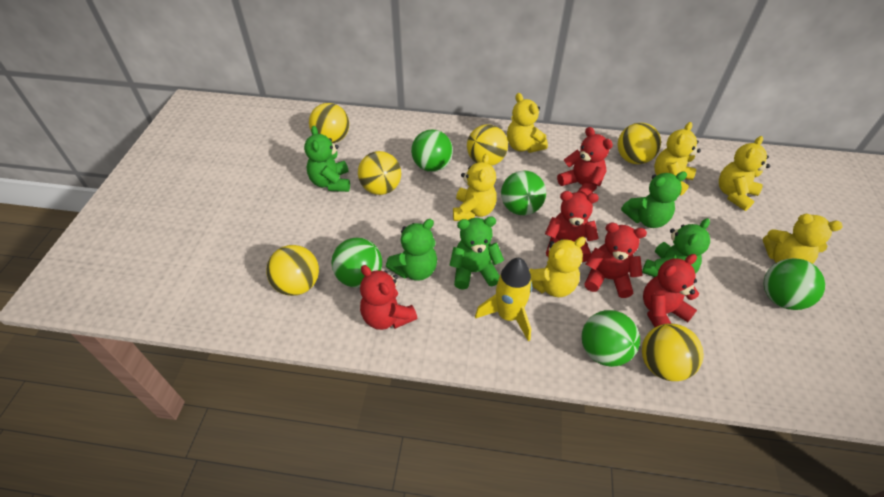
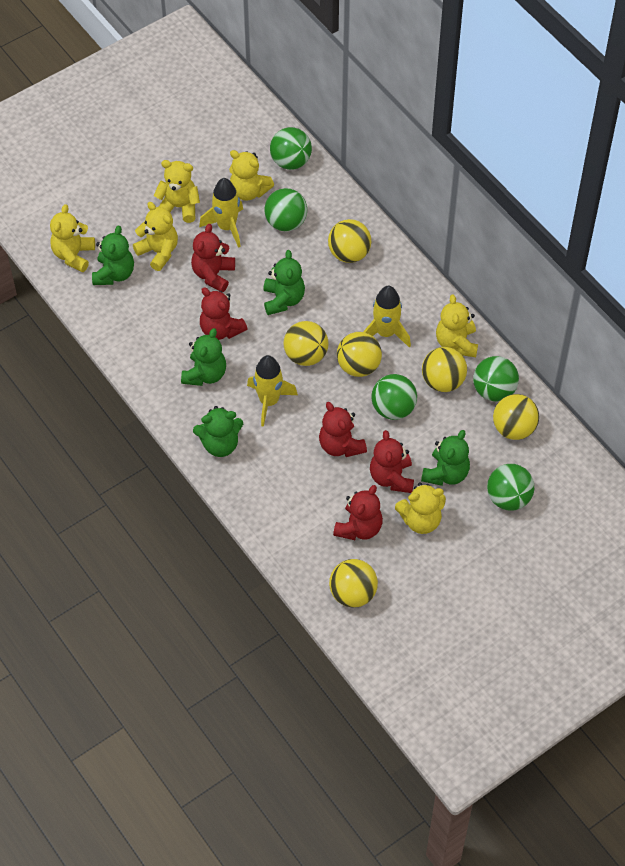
yellow rocket: [475,258,532,341] = 1 -> [199,178,243,248] [247,355,298,427] [363,286,411,348] = 3

